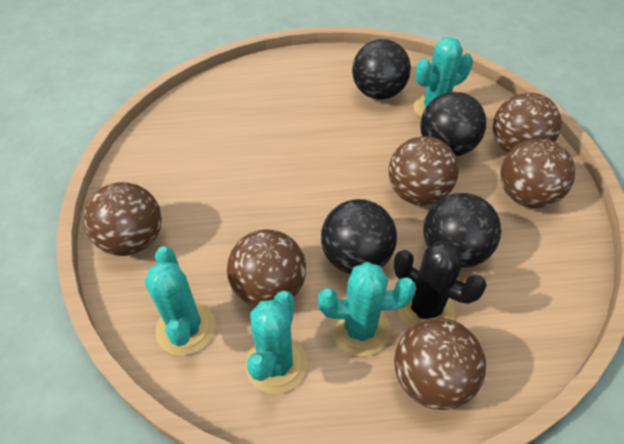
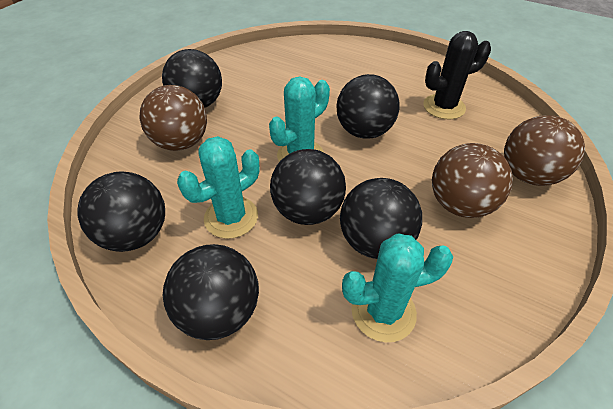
black ball: [321,199,397,274] [352,39,411,100] [420,92,486,156] [423,193,501,268] = 4 -> [77,171,165,252] [162,49,222,108] [163,244,259,340] [270,149,346,225] [336,74,400,139] [340,178,422,259] = 6
brown ball: [84,182,162,256] [227,229,306,307] [388,136,459,205] [394,318,486,410] [493,93,562,153] [500,139,576,208] = 6 -> [139,85,207,151] [432,143,513,218] [504,115,585,186] = 3
turquoise cactus: [145,246,215,356] [245,291,308,394] [318,262,416,357] [413,37,473,118] = 4 -> [177,136,259,239] [269,76,330,162] [342,234,453,342] = 3

